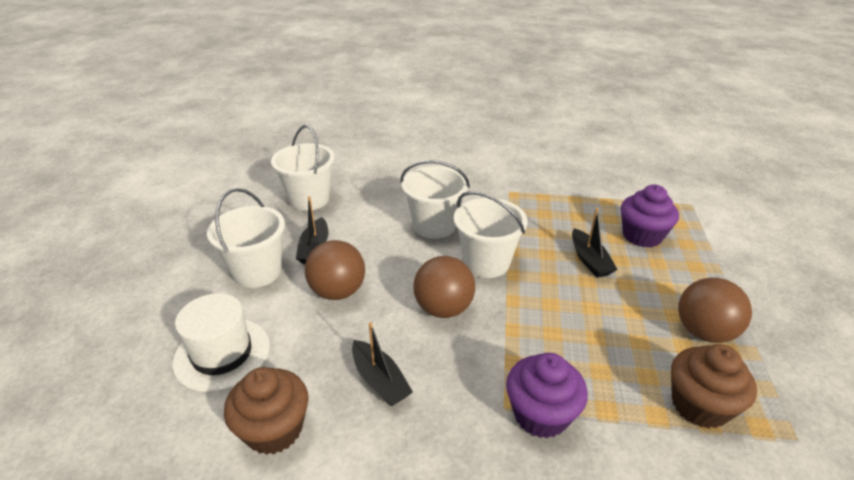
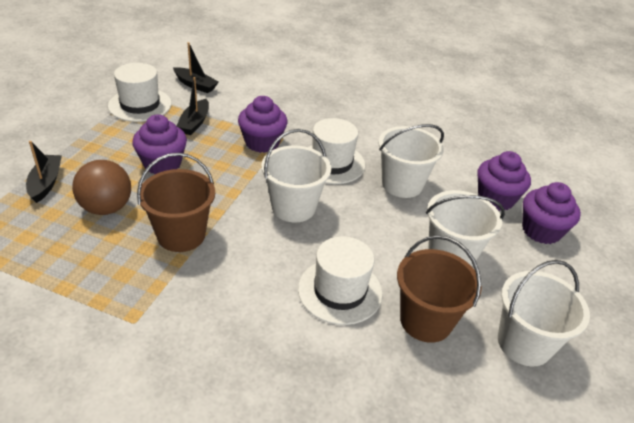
brown ball: [305,240,365,300] [413,256,475,318] [678,277,752,343] = 3 -> [72,160,131,215] = 1
brown bucket: none = 0 -> [137,153,215,252] [397,235,482,343] = 2
brown cupcake: [224,367,309,455] [671,344,757,429] = 2 -> none = 0
purple cupcake: [506,353,588,438] [621,185,679,248] = 2 -> [132,115,187,174] [238,96,287,153] [477,151,531,211] [522,182,581,244] = 4
white hat: [172,293,270,392] = 1 -> [108,63,172,122] [298,236,383,325] [309,118,365,184] = 3

